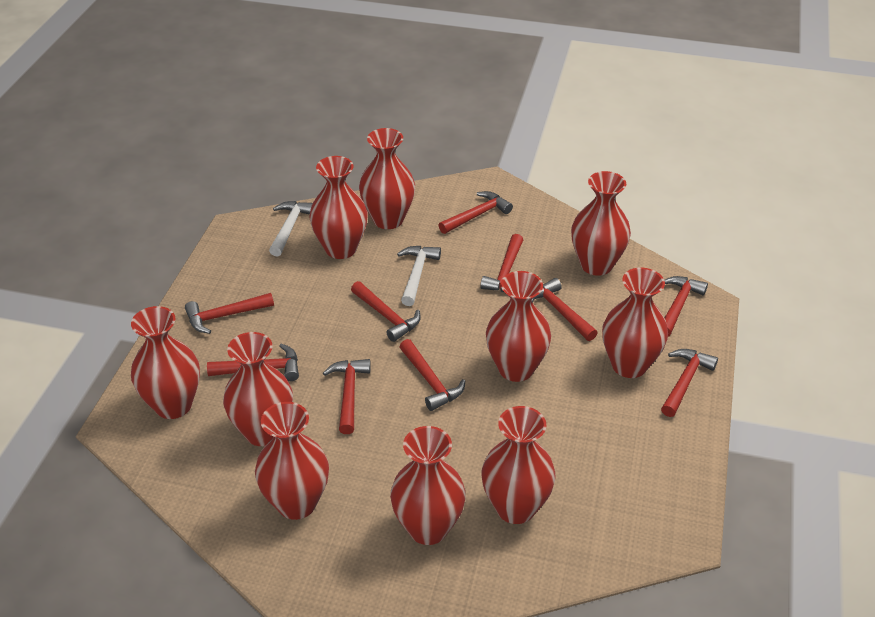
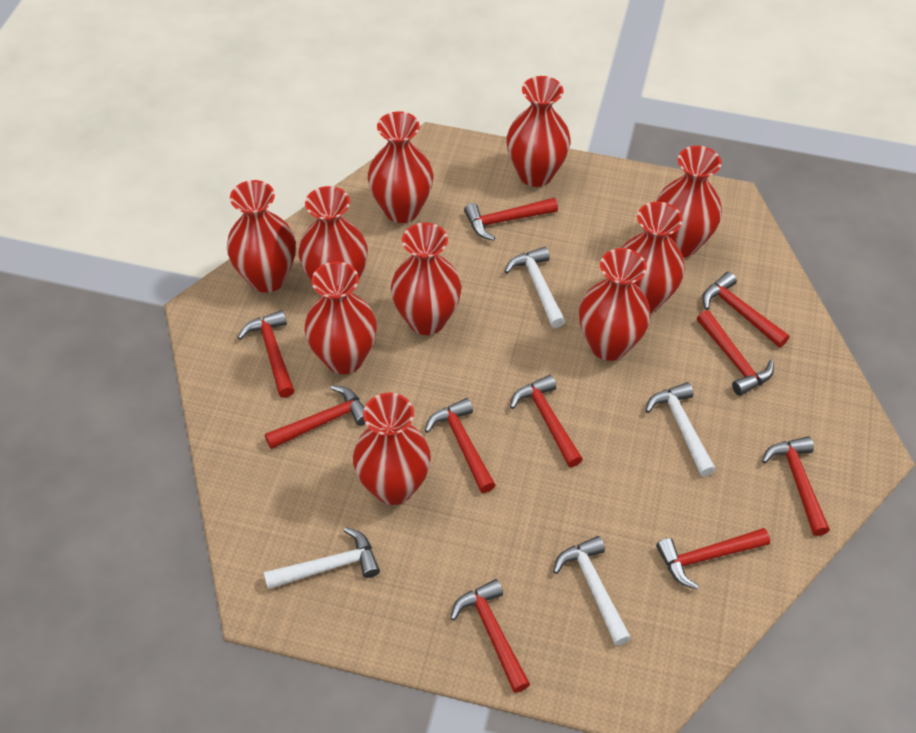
white hammer: [269,201,313,257] [397,246,441,306] = 2 -> [264,527,380,589] [504,247,565,328] [553,536,631,646] [645,382,716,477] = 4

